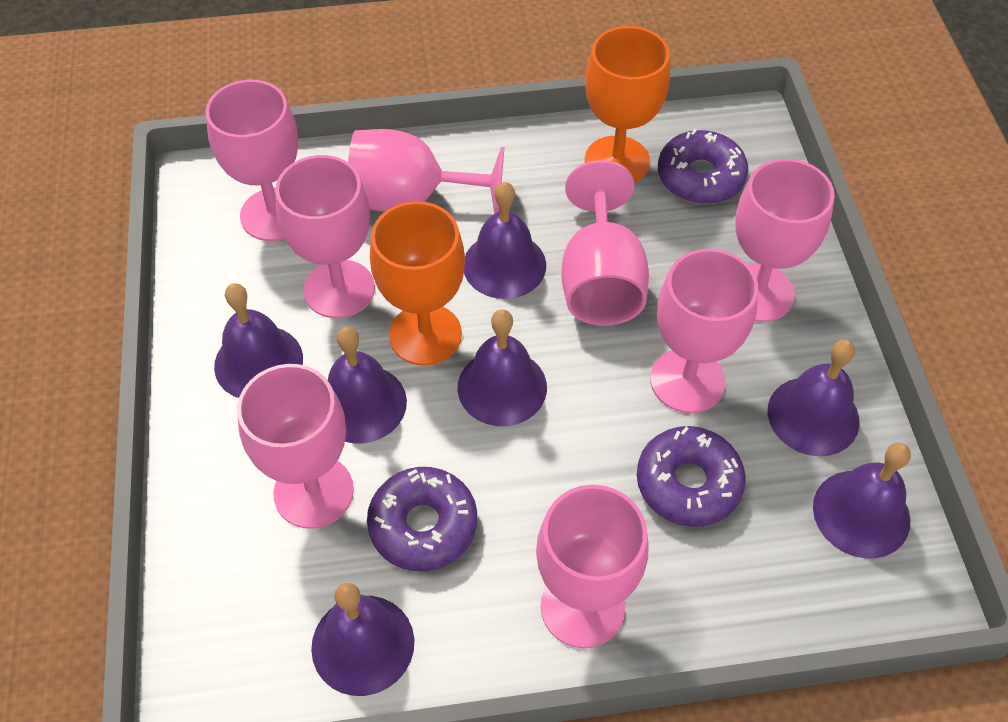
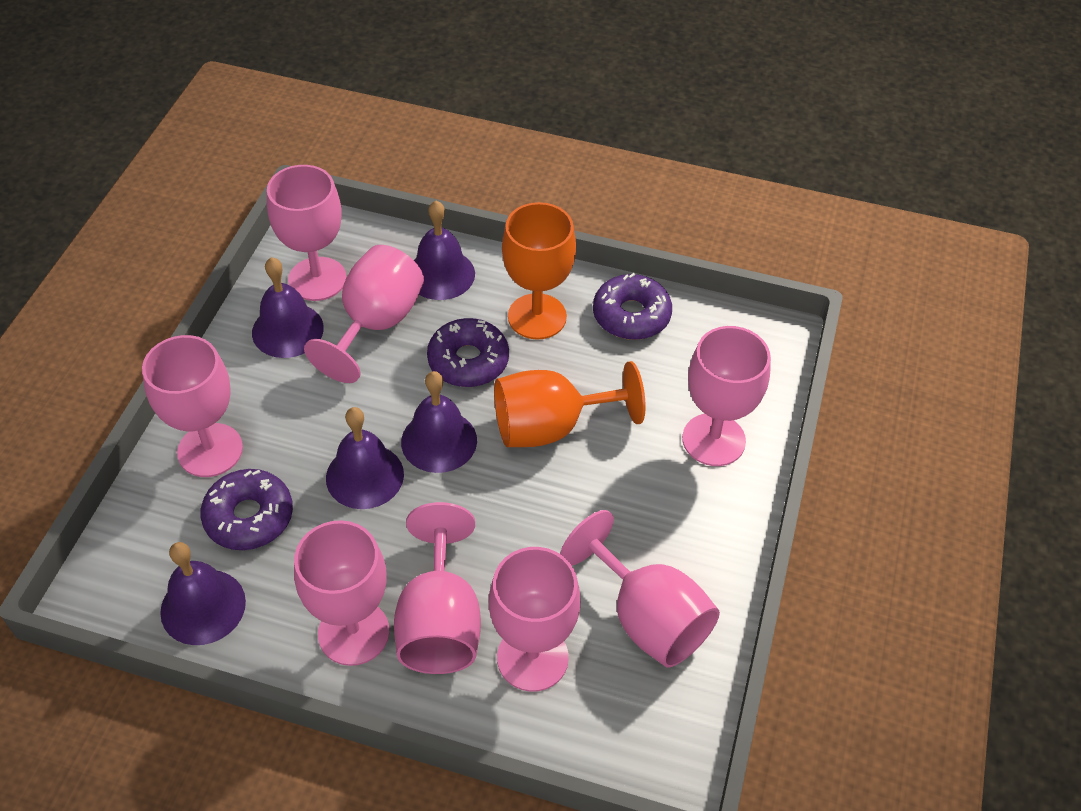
purple bell: [214,283,303,398] [311,583,414,696] [328,327,407,443] [458,309,547,426] [464,182,546,299] [768,340,860,456] [813,443,911,558] = 7 -> [160,542,246,645] [252,257,324,358] [326,407,404,509] [401,371,477,473] [414,201,475,300] = 5

